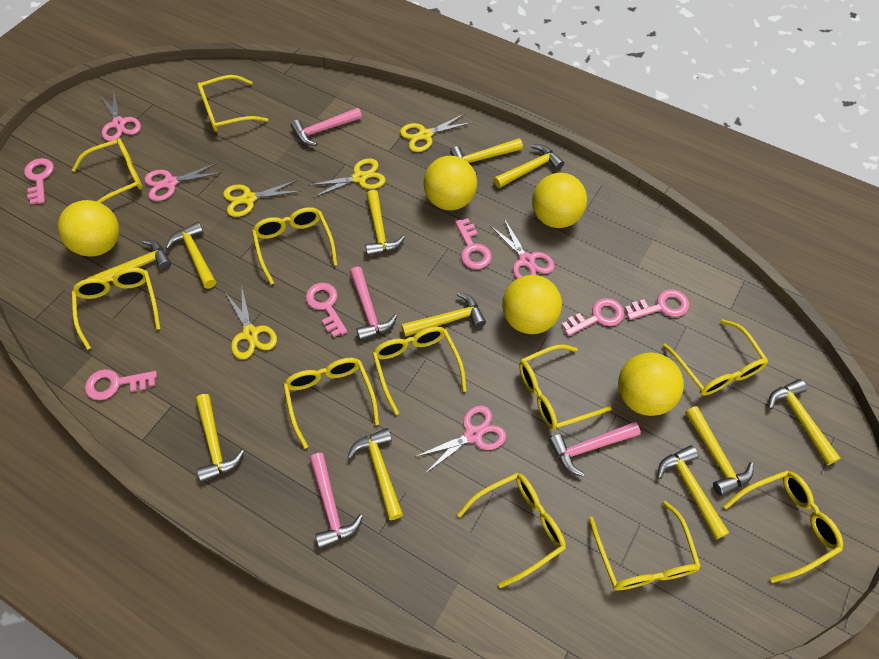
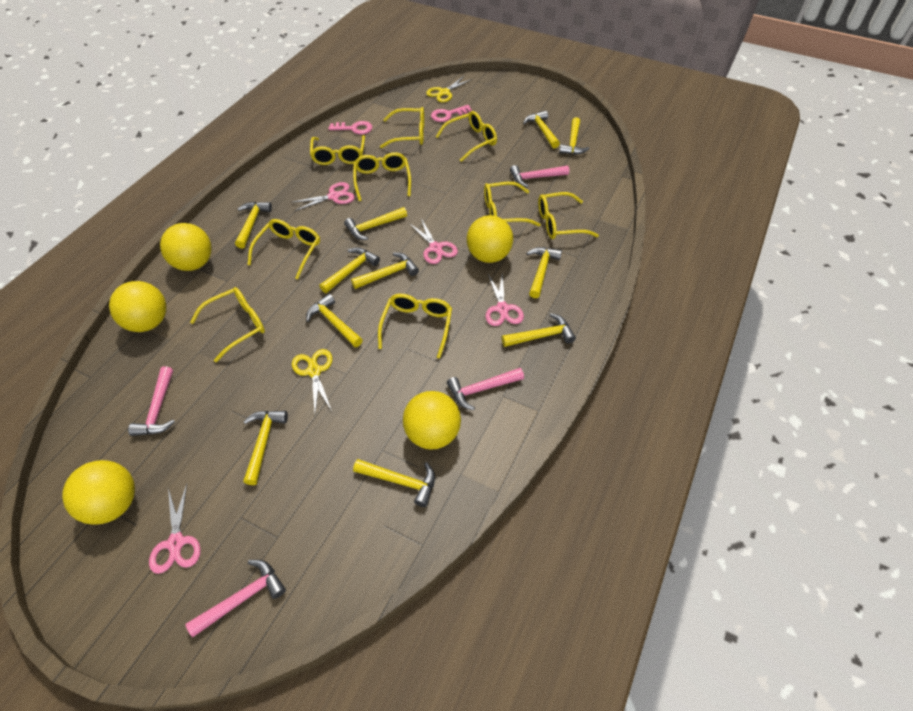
pink key: [24,158,54,205] [85,369,157,400] [305,283,347,337] [455,218,492,269] [562,298,624,336] [625,289,689,320] = 6 -> [329,121,373,134] [431,105,472,122] = 2
yellow glasses: [72,138,143,203] [72,267,160,350] [197,75,268,132] [252,207,337,284] [283,358,379,449] [372,326,467,415] [457,473,566,588] [519,344,612,430] [589,501,701,590] [663,319,768,396] [723,470,843,583] = 11 -> [190,287,265,362] [248,219,320,279] [310,135,365,165] [353,152,411,201] [378,294,452,358] [380,107,424,148] [436,111,497,162] [484,182,541,226] [538,192,599,239] = 9
yellow scissors: [223,180,302,217] [225,288,277,359] [308,158,386,198] [400,114,472,152] = 4 -> [292,349,332,412] [426,76,472,102] = 2

